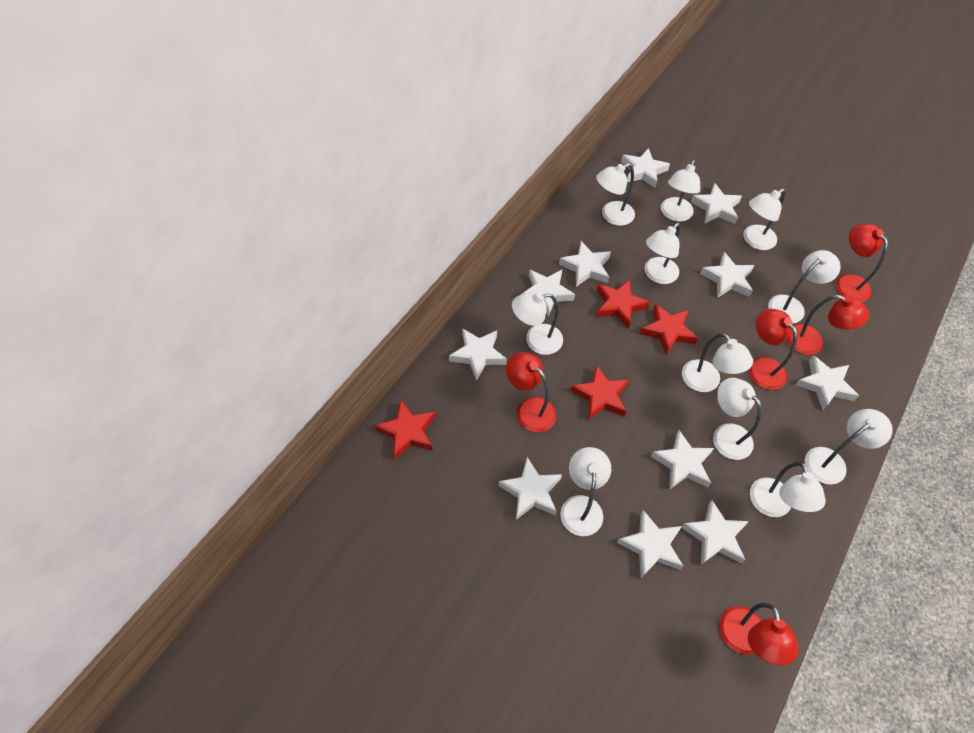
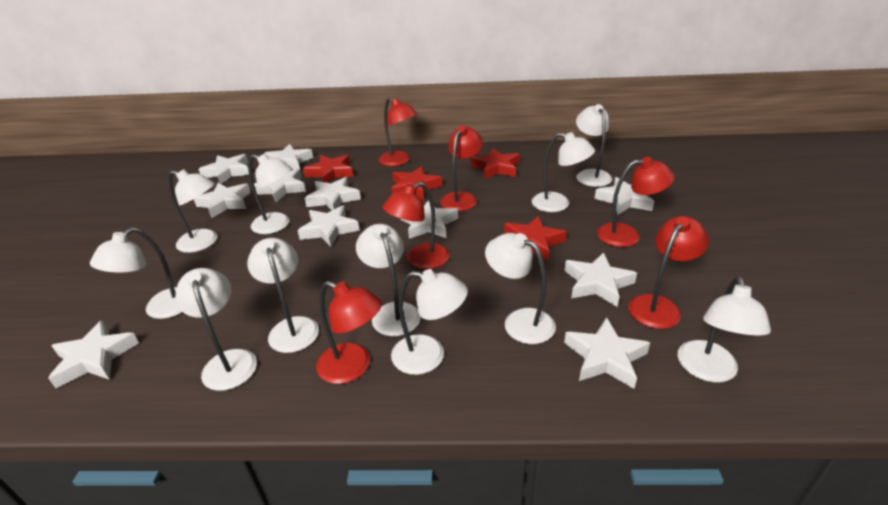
red lamp: [506,352,556,432] [719,603,799,665] [749,309,797,390] [786,295,869,355] [836,224,888,302] = 5 -> [316,280,382,384] [379,97,417,166] [383,182,449,269] [440,126,483,212] [597,157,675,247] [628,216,709,329] = 6

